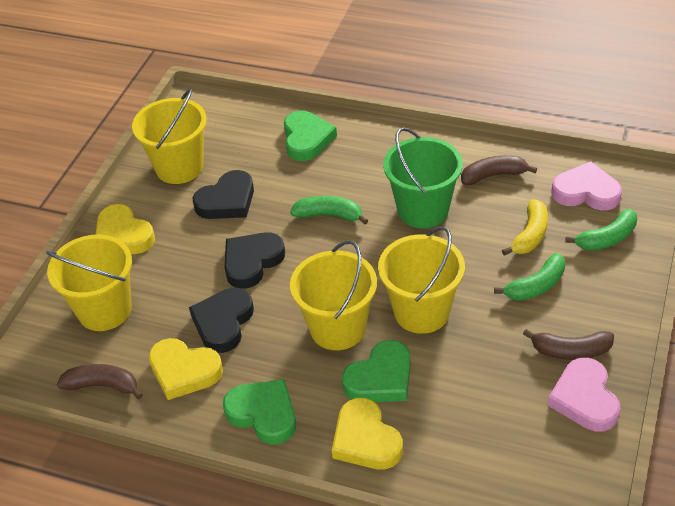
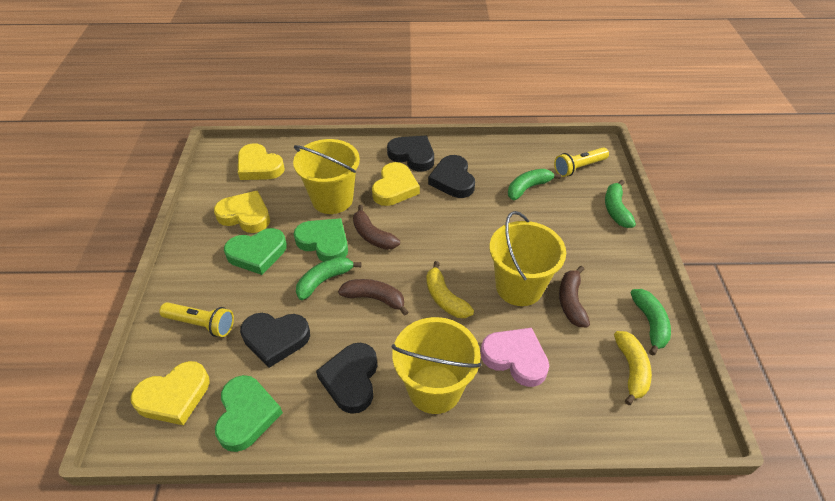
black heart: [189,288,254,353] [192,170,254,219] [225,232,285,289] = 3 -> [240,313,310,368] [316,342,377,414] [387,136,434,172] [428,155,475,198] = 4
green banana: [290,196,368,224] [494,253,565,301] [565,209,637,251] = 3 -> [296,257,361,300] [508,169,561,200] [605,180,636,228] [630,289,671,355] = 4
green bucket: [383,127,463,228] = 1 -> none = 0
pink heart: [548,358,620,432] [551,161,622,210] = 2 -> [480,328,549,387] = 1
yellow banana: [502,199,548,256] = 1 -> [426,261,474,318] [614,331,652,405] = 2
yellow bucket: [46,234,132,331] [132,89,207,184] [290,240,377,350] [378,227,465,334] = 4 -> [293,139,360,214] [391,317,481,414] [490,211,566,306] = 3
yellow flashlight: none = 0 -> [159,302,234,337] [554,147,609,177] = 2
yellow heart: [96,204,155,254] [149,338,223,400] [332,398,403,470] = 3 -> [131,361,210,425] [214,191,270,233] [238,143,285,180] [372,162,420,206] = 4

